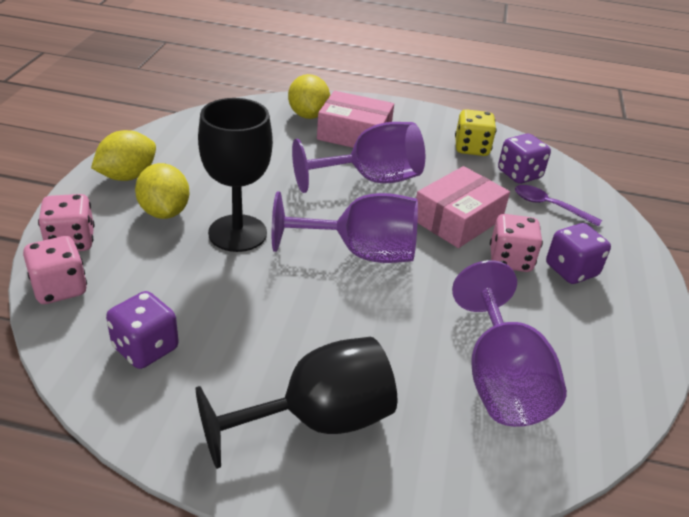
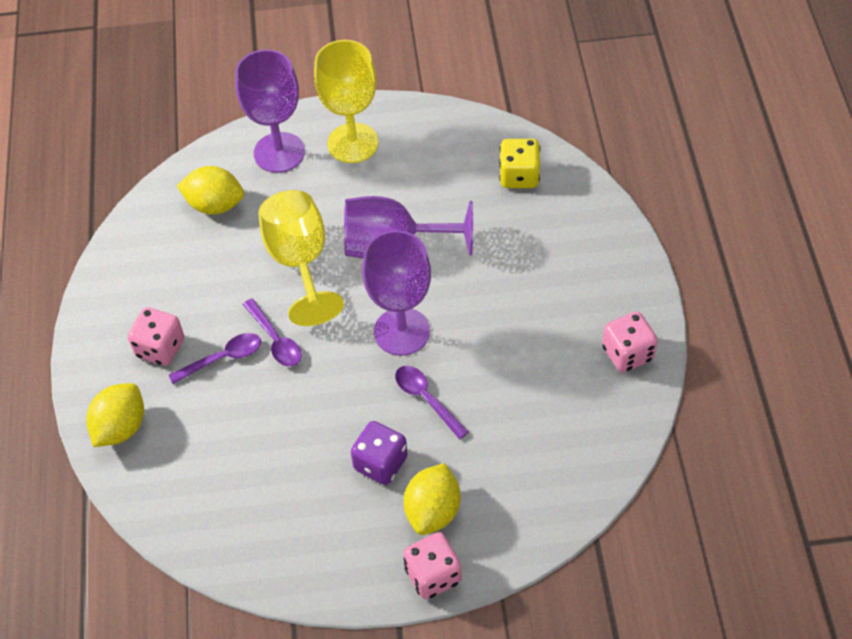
black goblet: [196,337,397,469] [198,98,273,252] = 2 -> none = 0
pink box: [317,91,394,148] [416,166,510,248] = 2 -> none = 0
purple dice: [106,291,179,369] [498,134,551,184] [546,223,611,284] = 3 -> [351,421,408,485] = 1
purple spoon: [515,185,602,227] = 1 -> [169,333,261,384] [243,298,302,367] [395,366,469,439] = 3
yellow goblet: none = 0 -> [258,190,344,326] [314,40,378,163] = 2

